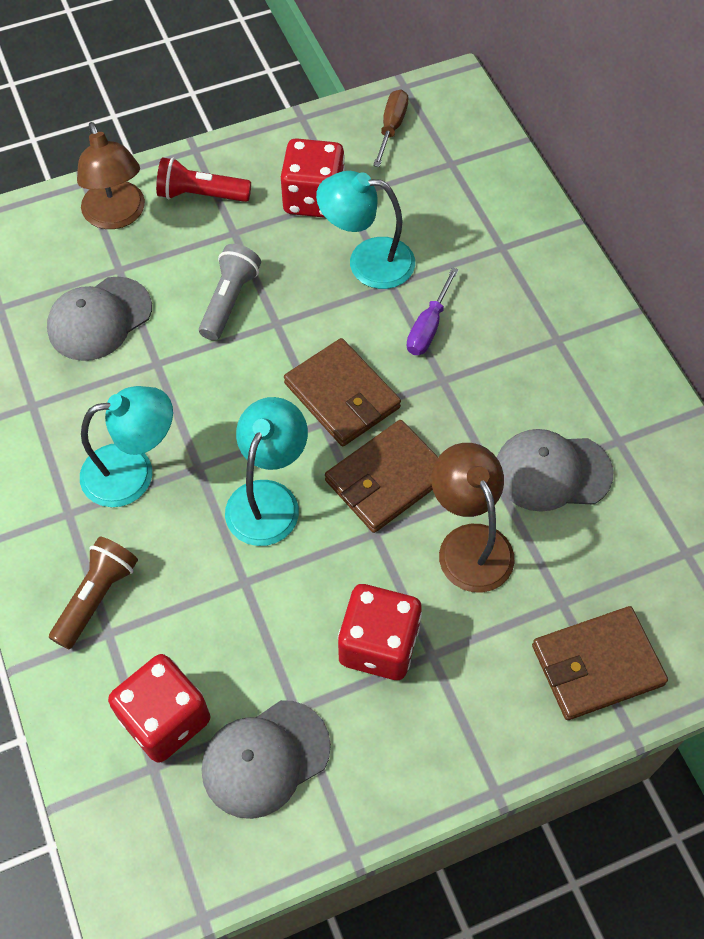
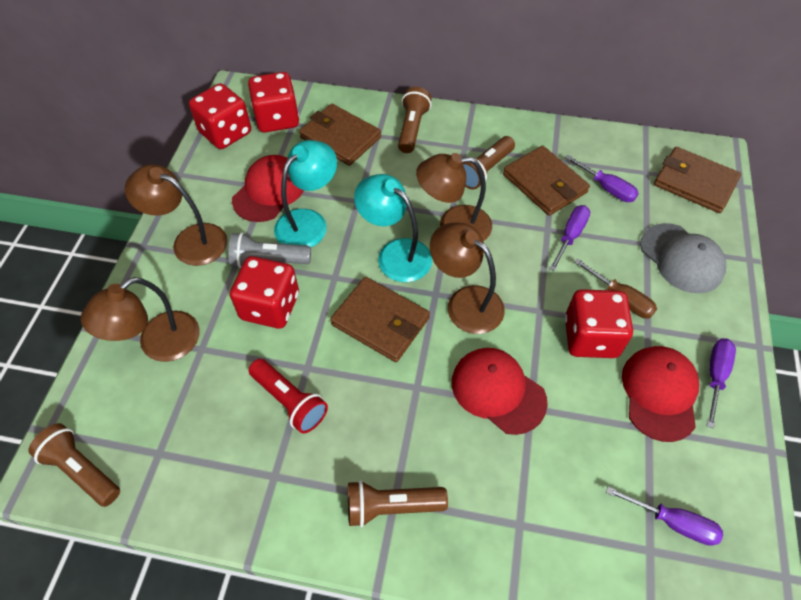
brown flashlight: [49,537,138,649] = 1 -> [28,423,120,507] [348,480,448,527] [398,87,431,153] [462,136,515,189] = 4
brown lamp: [77,122,145,229] [431,443,515,592] = 2 -> [81,277,200,362] [125,164,228,266] [416,153,492,241] [430,223,505,334] = 4
brown wallet: [284,338,401,446] [325,420,438,533] [532,606,668,720] = 3 -> [299,104,381,166] [330,277,430,362] [503,146,590,216] [654,147,741,213] = 4
grey cap: [47,277,152,361] [201,700,331,819] [497,429,613,512] = 3 -> [640,223,726,293] = 1
purple screwdriver: [406,267,459,355] = 1 -> [549,205,590,271] [564,154,639,202] [606,486,723,546] [707,338,736,428] = 4
red cap: none = 0 -> [232,155,304,222] [452,348,548,435] [622,346,699,442] = 3
red dice: [108,654,210,763] [281,138,345,218] [338,584,422,680] = 3 -> [189,83,251,149] [230,256,299,329] [248,72,299,133] [565,289,633,358] = 4
turquoise lamp: [80,386,173,507] [225,397,308,546] [316,171,415,289] = 3 -> [274,140,337,247] [354,174,432,282] = 2

